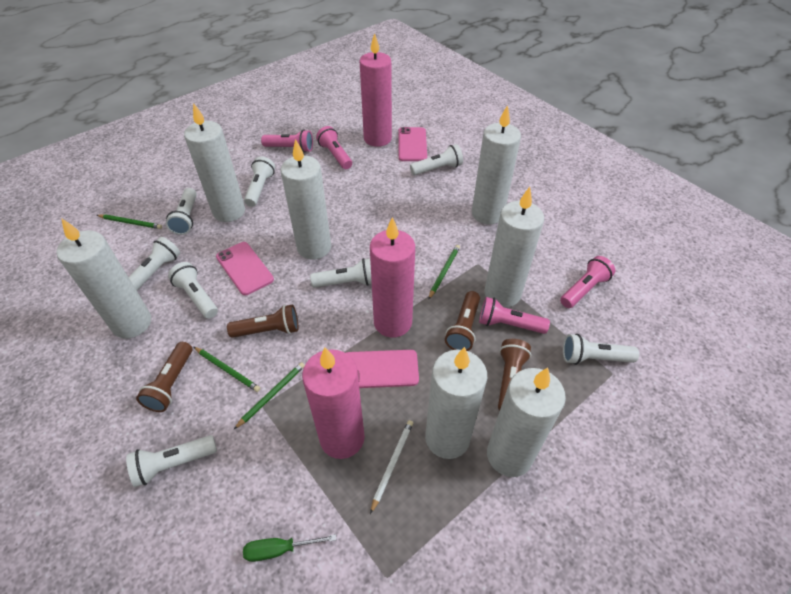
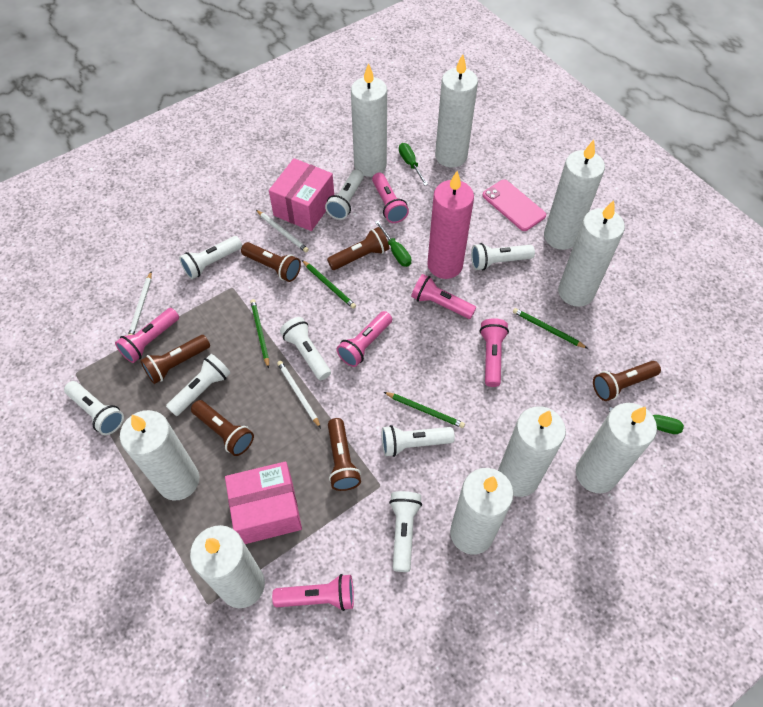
brown flashlight: [136,342,192,412] [227,304,298,338] [445,291,480,351] [498,339,531,411] = 4 -> [140,335,210,384] [191,400,254,456] [241,242,301,282] [327,227,389,270] [328,418,361,491] [593,361,661,401] = 6
green screwdriver: [243,534,336,562] = 1 -> [375,221,411,267] [399,143,428,186] [609,407,684,434] = 3
pink box: none = 0 -> [225,461,302,544] [269,158,334,231] = 2
pink candle: [302,347,365,459] [360,33,392,147] [370,217,415,338] = 3 -> [427,171,474,279] = 1
pink flashlight: [261,129,313,152] [316,126,352,169] [479,297,550,334] [560,256,615,308] = 4 -> [115,308,179,363] [272,574,354,611] [336,311,392,367] [372,172,409,223] [411,274,477,319] [480,318,509,387] = 6
pink phone: [216,242,274,295] [346,350,419,388] [399,127,427,161] = 3 -> [482,179,546,231] = 1
white candle: [56,219,151,339] [184,103,245,222] [281,139,331,260] [425,347,487,459] [472,105,521,224] [484,187,544,307] [487,367,566,477] = 7 -> [120,410,199,501] [190,525,265,608] [351,63,387,177] [435,54,478,168] [450,468,514,555] [498,406,566,497] [544,140,605,250] [558,200,625,307] [576,403,657,493] = 9
white pencil: [370,420,413,514] = 1 -> [128,271,152,335] [256,210,309,253] [277,361,321,428] = 3

